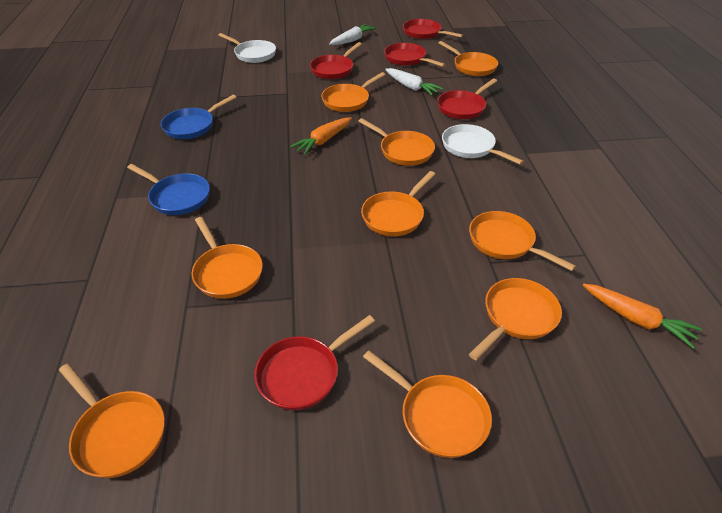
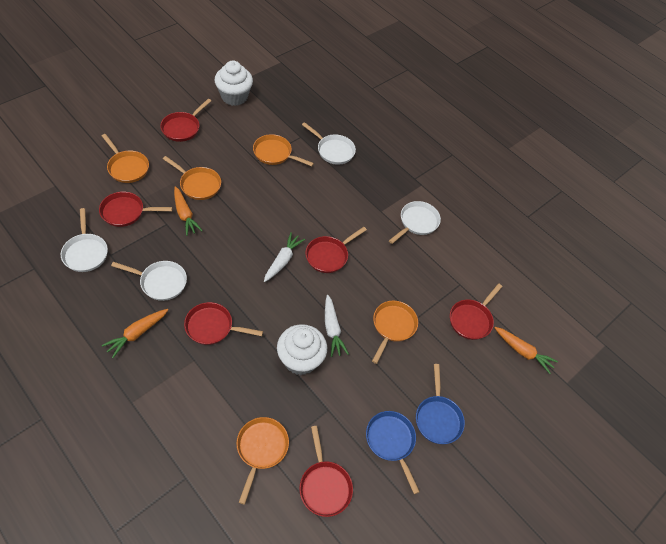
orange carrot: [290,117,352,155] [583,284,702,349] = 2 -> [102,309,168,358] [174,186,203,236] [495,327,558,374] = 3
orange pan: [59,364,165,478] [191,217,263,299] [321,72,385,112] [358,118,435,166] [361,171,435,236] [363,351,492,458] [438,41,498,76] [469,211,576,271] [469,278,562,360] = 9 -> [102,134,149,183] [163,156,221,200] [236,417,289,505] [253,134,314,166] [372,301,418,364] = 5
red pan: [254,315,375,410] [310,42,362,79] [384,43,446,67] [403,19,463,39] [437,79,497,119] = 5 -> [99,192,172,227] [160,99,211,142] [184,302,263,345] [299,426,353,517] [305,227,367,273] [450,283,503,340] = 6
white cupcake: none = 0 -> [214,61,253,106] [277,324,327,375] = 2
white pan: [218,33,276,63] [442,124,524,165] = 2 -> [61,208,108,272] [111,261,187,301] [302,122,356,165] [389,201,441,244] = 4

